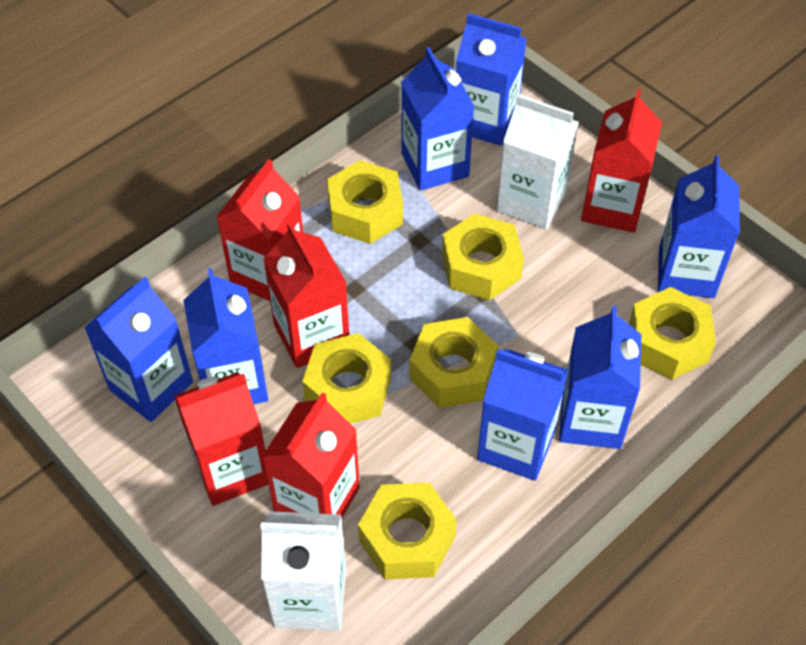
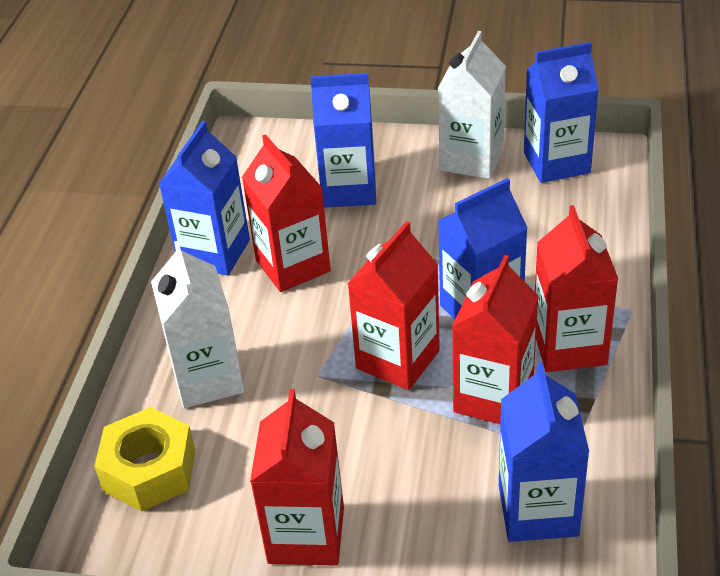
blue carton: [84,277,193,422] [184,268,269,404] [401,47,475,191] [456,13,527,146] [477,349,568,481] [559,306,641,449] [658,155,740,298] = 7 -> [159,121,250,275] [311,73,376,208] [438,178,528,319] [499,363,589,542] [524,42,599,183] = 5
yellow nut: [302,333,391,424] [327,160,403,244] [358,483,457,579] [409,317,498,408] [442,213,524,300] [629,287,716,380] = 6 -> [94,407,195,512] = 1

